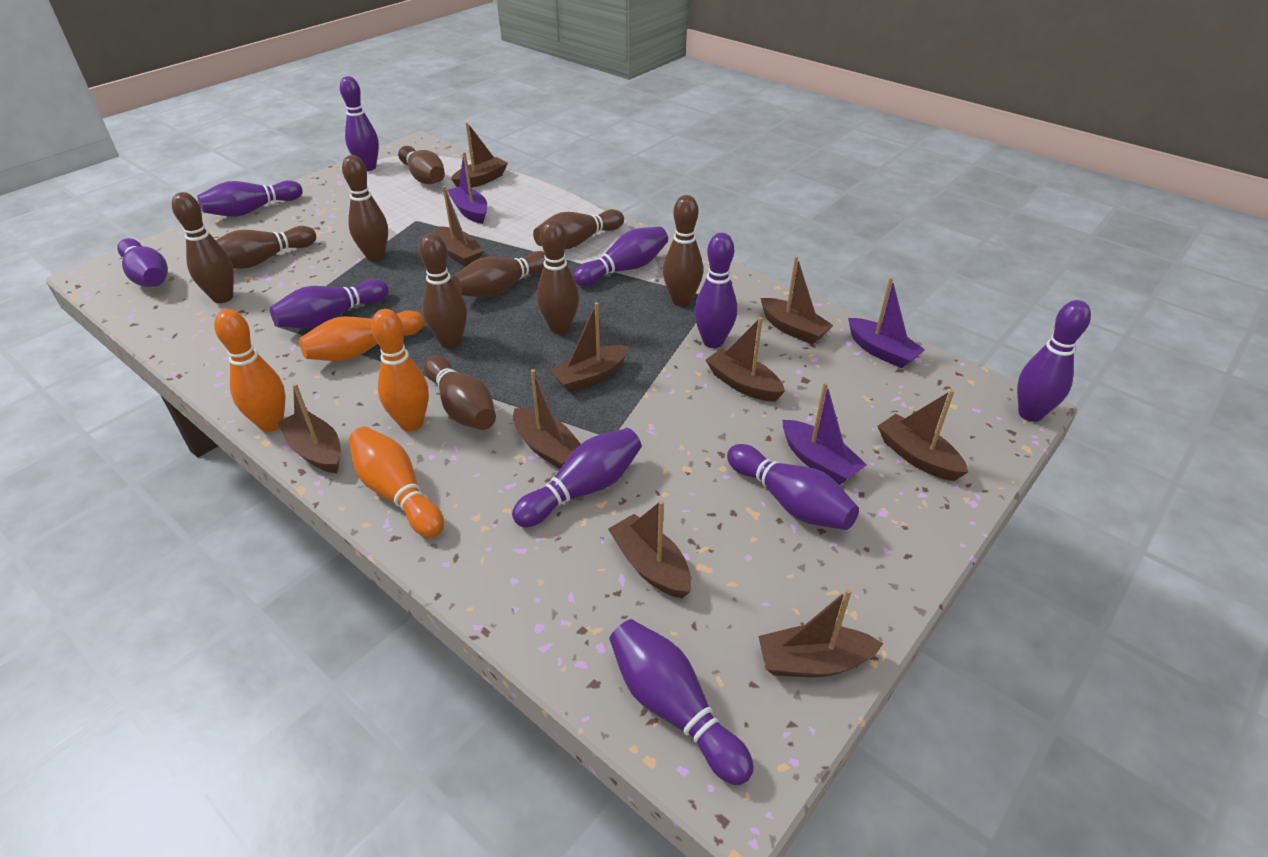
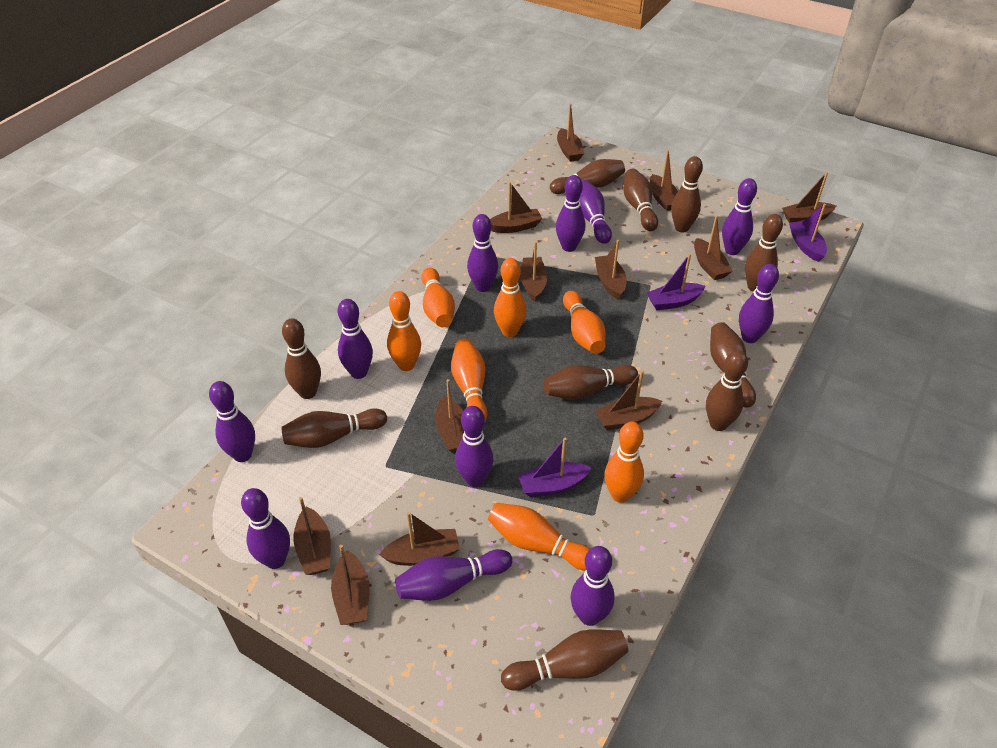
brown boat: [278,383,341,473] [435,186,483,267] [451,122,508,188] [513,369,581,469] [550,302,629,393] [608,500,692,598] [706,317,785,402] [759,588,883,677] [760,256,833,344] [878,390,968,481] = 10 -> [294,497,331,575] [331,545,369,625] [379,512,460,566] [435,379,464,453] [490,182,542,233] [520,242,548,302] [557,104,584,162] [595,240,627,299] [595,371,662,430] [650,150,678,211] [694,215,733,280] [782,172,836,223] = 12
orange bowling pin: [214,309,285,432] [299,310,424,361] [349,427,444,538] [371,309,429,431] = 4 -> [387,291,421,371] [421,268,455,327] [451,339,487,421] [488,503,590,571] [494,258,527,337] [563,291,606,354] [604,422,644,503] = 7
purple bowling pin: [117,238,168,287] [197,180,303,217] [270,279,389,329] [340,76,379,171] [512,428,642,527] [573,226,668,286] [609,619,754,785] [694,233,737,348] [727,444,859,530] [1017,300,1091,422] = 10 -> [209,381,255,462] [241,488,290,569] [338,299,373,379] [395,549,512,601] [455,406,493,487] [467,214,498,292] [556,175,585,252] [571,546,615,626] [580,180,612,244] [722,178,757,255] [739,264,779,343] = 11

